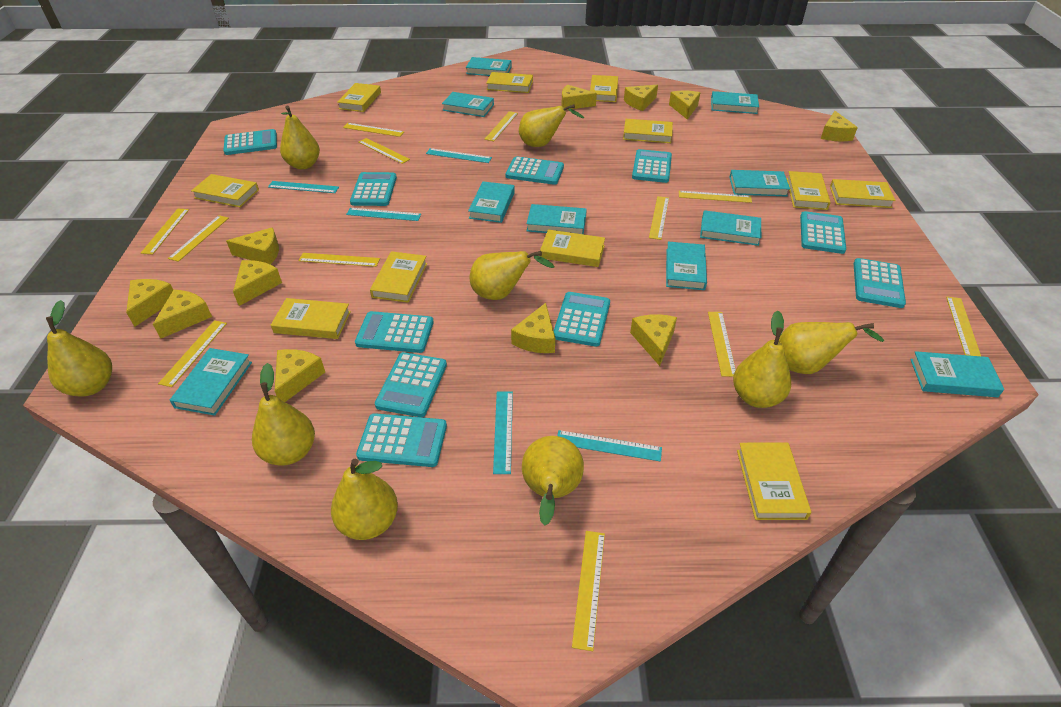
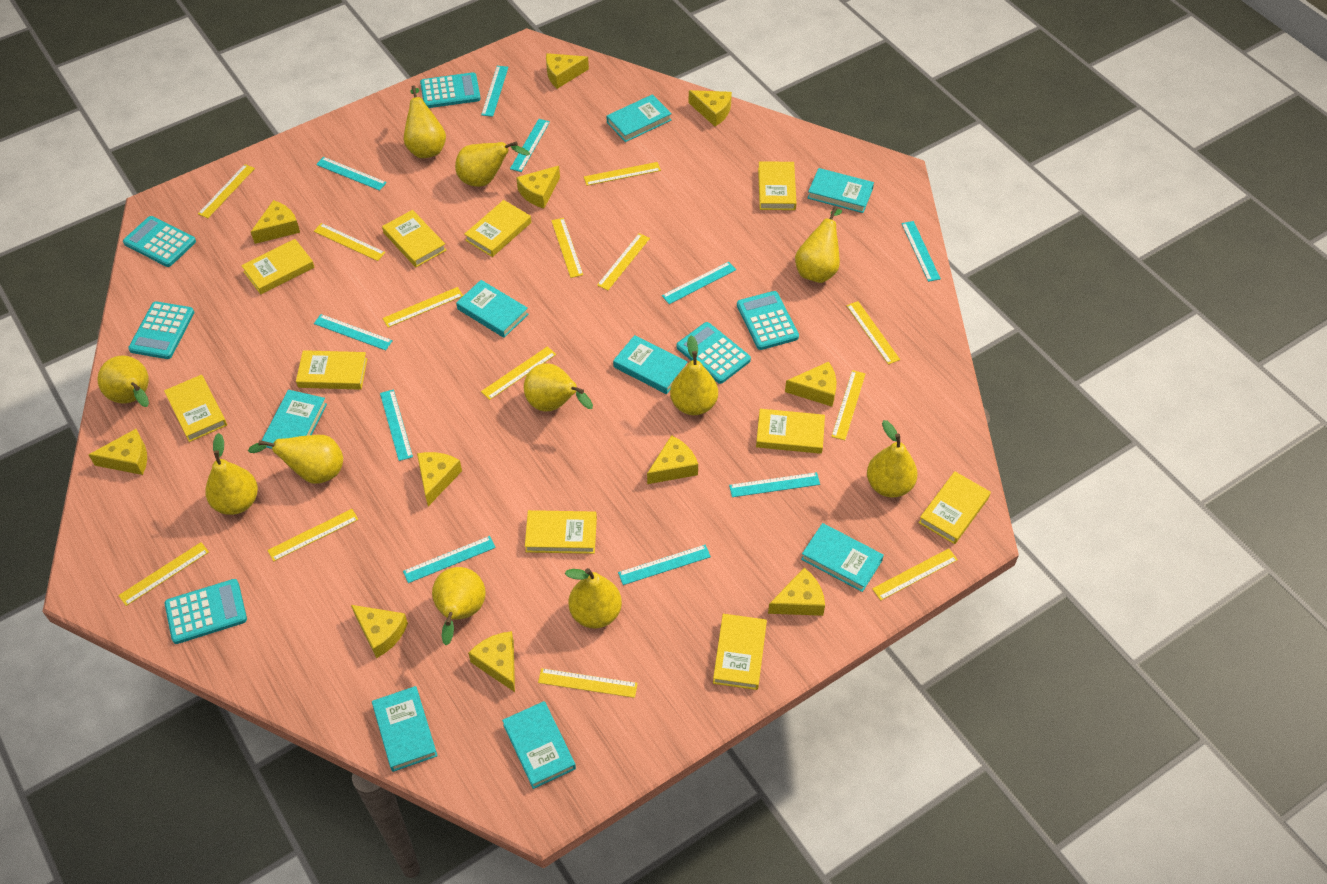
turquoise book: [170,348,252,416] [442,92,494,117] [466,57,512,76] [468,181,515,223] [526,204,587,234] [666,242,707,290] [700,210,761,246] [711,91,759,114] [729,170,790,197] [910,351,1004,397] = 10 -> [262,390,327,449] [372,686,438,772] [456,280,528,338] [502,701,576,789] [607,94,672,142] [613,335,688,394] [801,523,884,592] [808,168,874,213] = 8
turquoise calculator: [223,129,277,155] [350,172,397,206] [355,311,434,353] [356,413,447,467] [375,352,447,417] [506,156,564,185] [554,292,610,347] [632,149,672,183] [800,211,846,254] [854,258,906,308] = 10 -> [123,216,196,267] [128,301,194,359] [165,579,247,644] [420,72,481,108] [677,322,751,384] [737,291,799,350] = 6
turquoise ruler: [268,181,339,193] [346,208,421,221] [426,148,492,163] [493,392,513,474] [557,430,662,462] = 5 -> [314,314,393,350] [316,157,387,191] [380,389,413,461] [403,536,495,583] [481,66,508,117] [510,119,550,172] [618,545,711,585] [662,261,736,304] [729,472,820,497] [901,221,941,282] = 10
yellow book: [191,174,259,207] [271,298,351,339] [337,83,381,112] [370,251,427,303] [486,72,533,93] [540,229,605,267] [590,75,618,102] [623,119,673,143] [737,443,811,520] [786,171,831,210] [830,179,895,208] = 11 -> [164,375,227,442] [241,239,315,294] [296,350,367,390] [382,210,446,267] [464,200,531,257] [525,510,597,554] [713,614,767,690] [756,409,825,454] [758,161,797,210] [919,471,991,544] = 10
yellow pear: [46,300,112,396] [252,363,315,466] [280,106,320,169] [331,459,398,540] [470,251,554,300] [519,104,584,147] [522,436,584,526] [733,311,791,408] [779,322,884,374] = 9 -> [98,355,149,407] [205,433,258,515] [248,435,343,484] [404,85,446,158] [432,567,486,645] [455,141,530,187] [524,363,593,411] [565,568,622,628] [670,336,718,415] [795,207,842,283] [867,420,918,498] = 11
yellow ruler: [141,209,189,255] [158,320,227,387] [168,215,229,262] [298,253,380,267] [343,123,404,137] [359,138,410,164] [485,111,518,141] [572,531,605,651] [649,196,669,240] [679,191,752,203] [708,312,736,377] [946,296,981,356] = 12 -> [118,542,209,606] [198,164,255,218] [267,509,358,562] [314,223,385,261] [382,287,463,328] [481,346,556,400] [538,668,638,698] [551,218,583,278] [584,162,661,186] [597,233,650,290] [831,370,866,440] [847,301,900,365] [872,548,958,601] = 13

